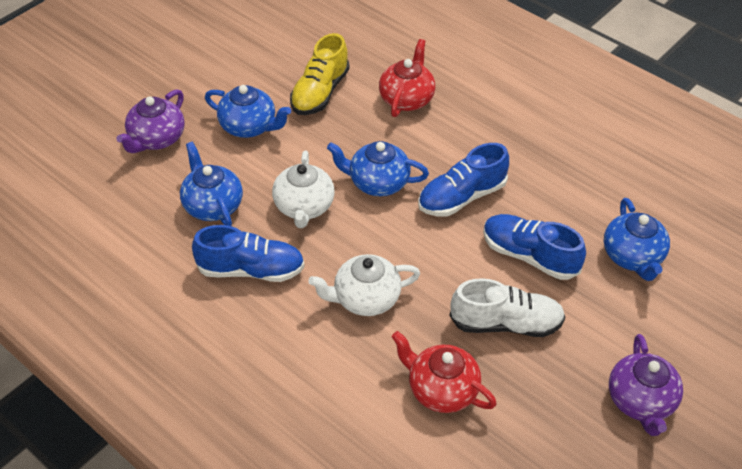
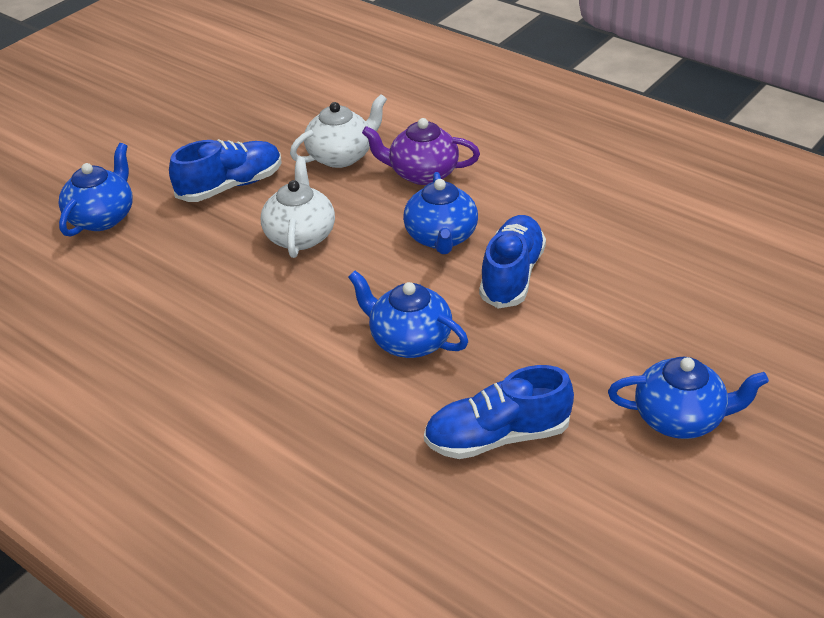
purple teapot: [116,89,185,153] [609,334,683,436] = 2 -> [362,118,480,185] = 1
red teapot: [379,39,435,117] [392,331,497,413] = 2 -> none = 0
white shoe: [450,278,566,337] = 1 -> none = 0
yellow shoe: [290,33,350,115] = 1 -> none = 0

